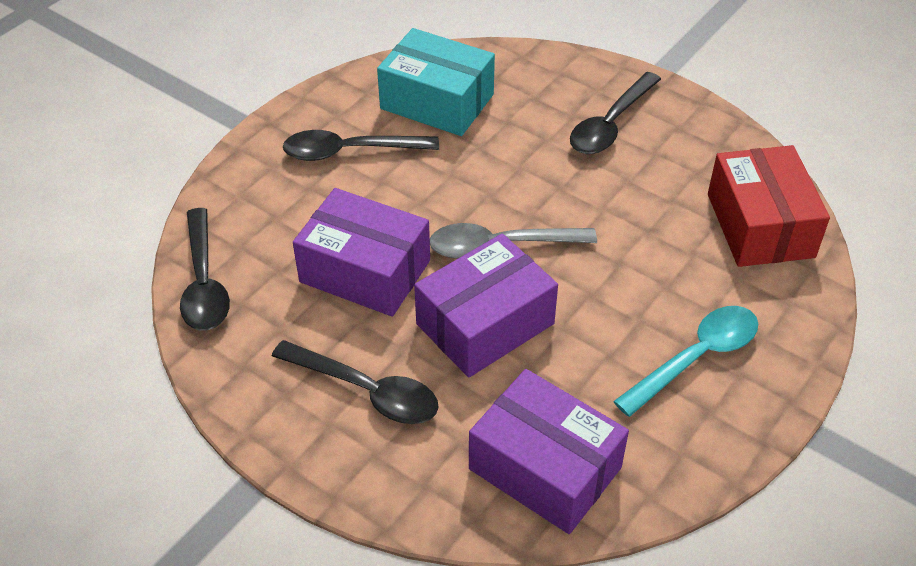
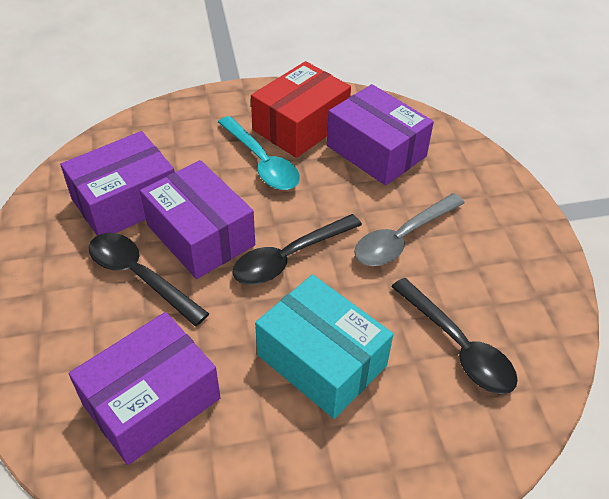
black spoon: [180,208,230,330] [272,340,439,424] [283,130,439,161] [570,72,661,154] = 4 -> [89,233,209,326] [232,214,362,285] [391,278,518,394] = 3
purple box: [293,188,430,317] [414,234,558,378] [469,369,629,534] = 3 -> [60,131,175,236] [69,312,220,465] [140,160,255,279] [327,84,434,186] = 4

